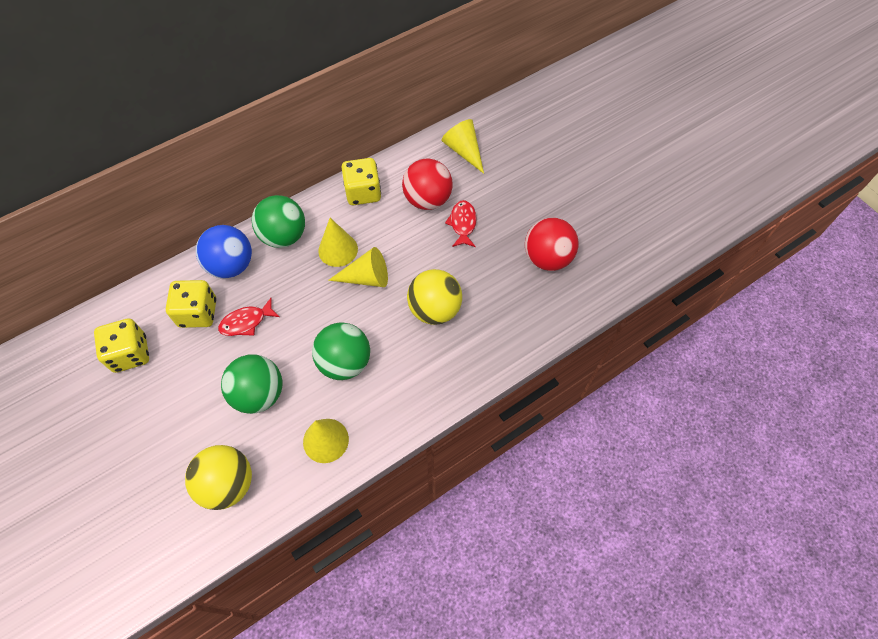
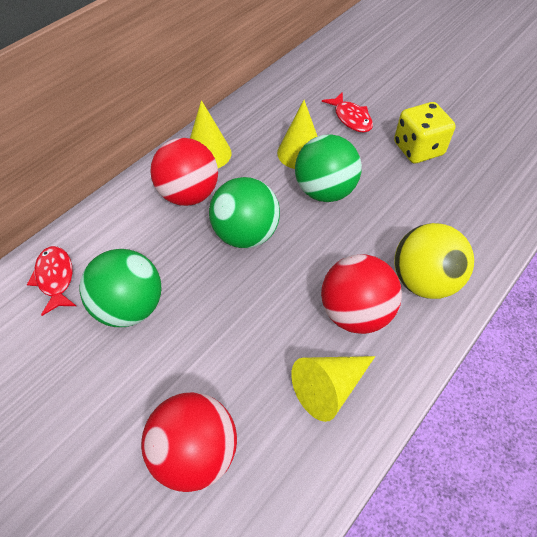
blue ball: [196,225,252,278] = 1 -> none = 0
red ball: [402,158,453,210] [525,218,579,271] = 2 -> [141,392,237,492] [150,138,218,206] [321,254,402,334] = 3
yellow ball: [185,445,252,510] [407,269,462,325] = 2 -> [394,223,474,299] = 1
yellow cone: [303,419,349,463] [318,218,358,267] [328,247,388,287] [441,119,484,174] = 4 -> [190,100,231,168] [277,100,318,169] [291,356,375,422] = 3
yellow dice: [94,319,149,373] [166,280,216,328] [341,158,381,205] = 3 -> [394,102,456,164] = 1

